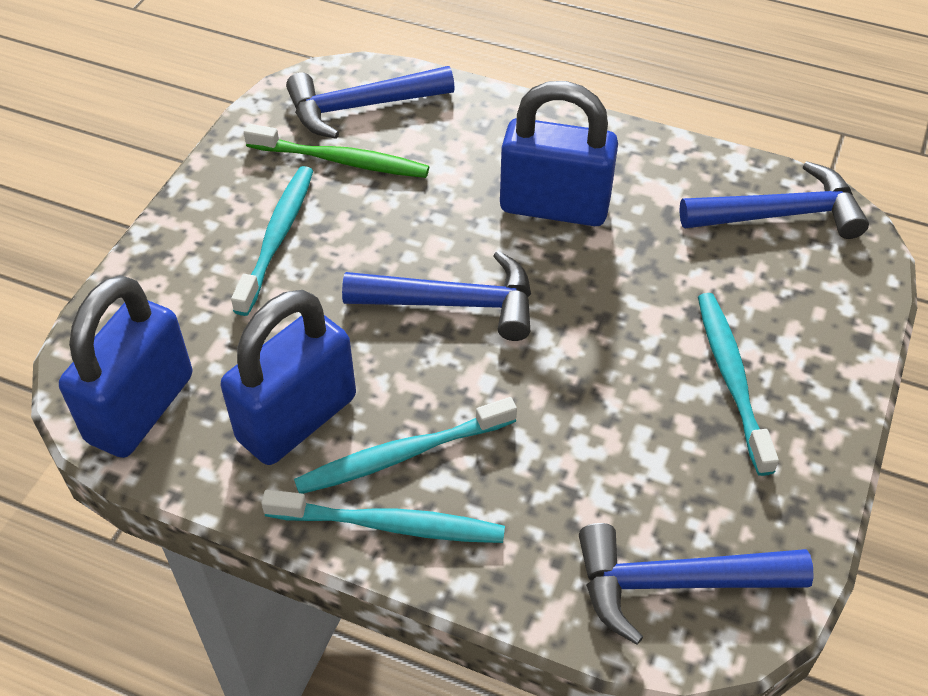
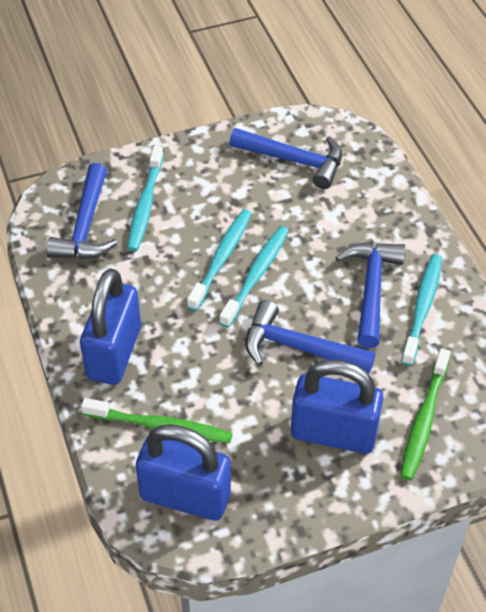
green toothbrush: [244,124,429,178] = 1 -> [81,398,233,443] [400,348,451,480] = 2

